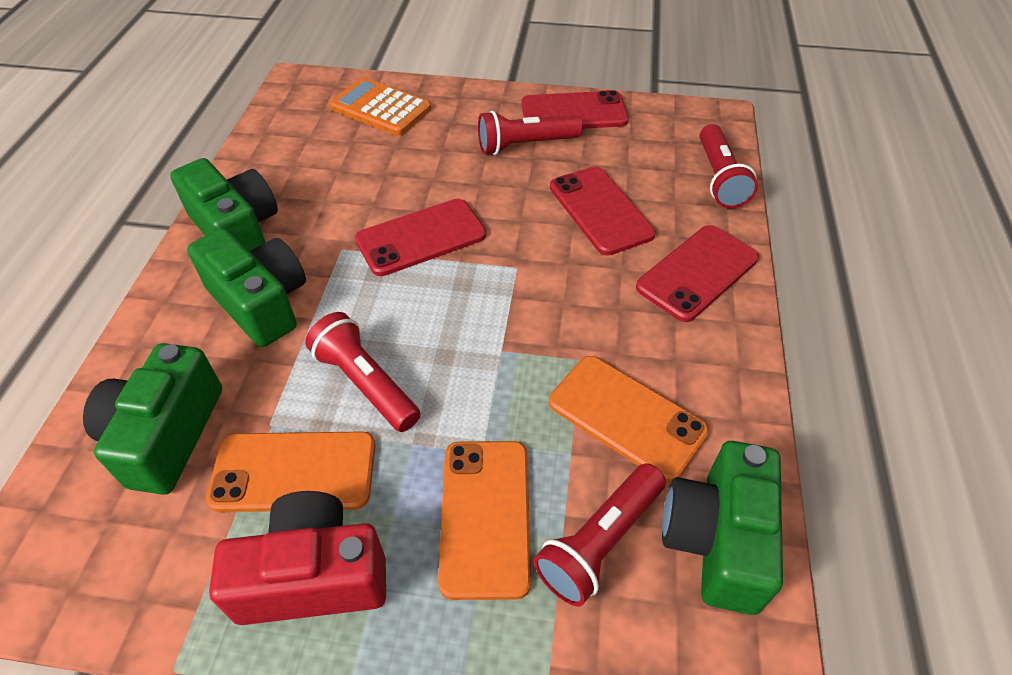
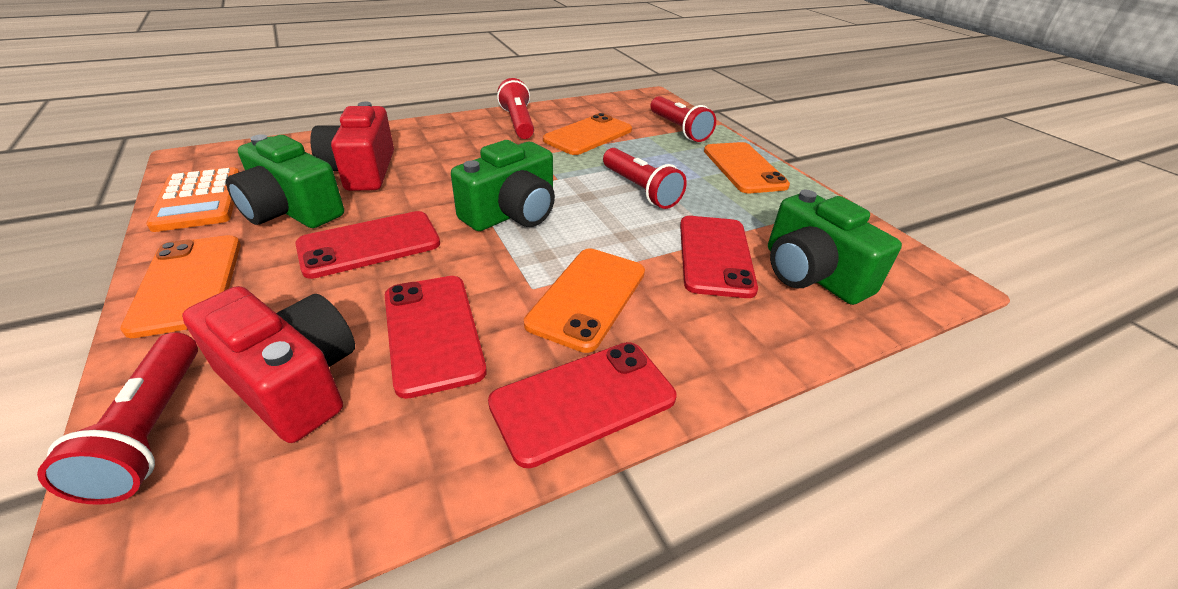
green camera: [83,343,222,495] [170,158,278,251] [187,228,306,347] [662,441,783,615] = 4 -> [226,134,344,228] [451,140,555,231] [768,190,902,305] = 3
orange phone: [206,431,375,512] [438,441,531,600] [549,356,709,483] = 3 -> [120,235,241,338] [524,248,645,353] [543,113,632,155] [704,142,790,193] = 4
red camera: [209,491,386,625] = 1 -> [182,286,355,443] [310,102,394,191] = 2

